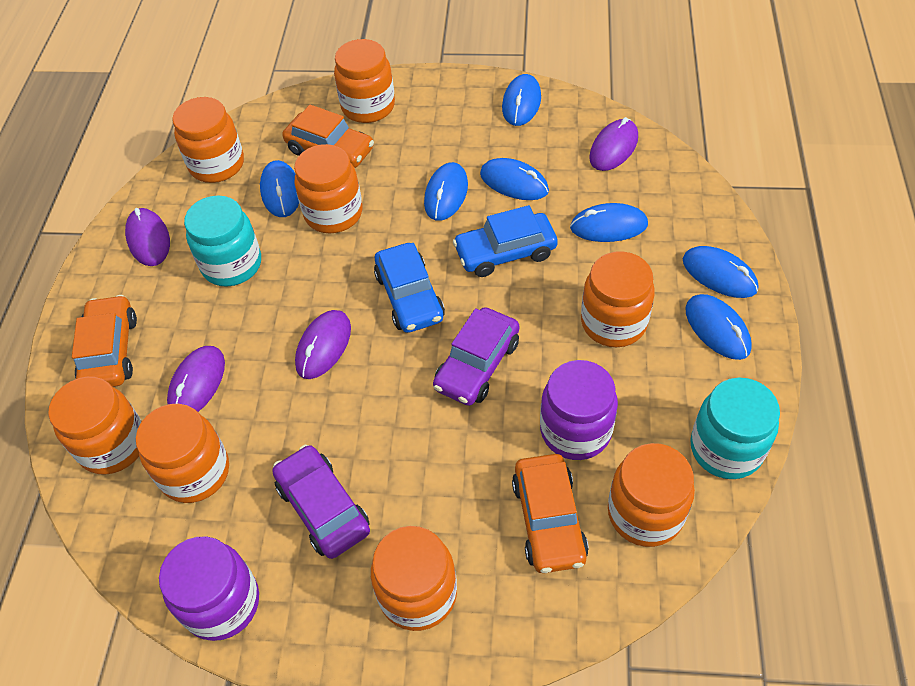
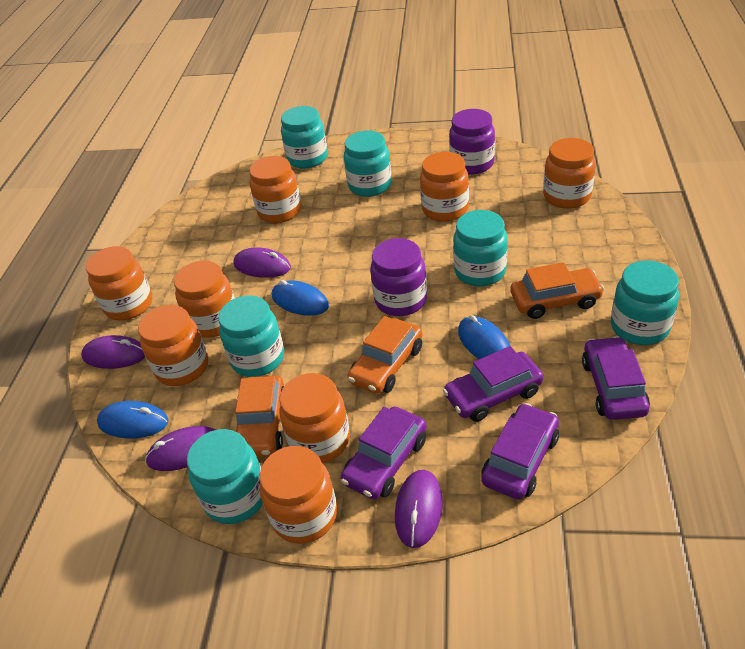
blue car: [374,243,445,333] [453,205,558,277] = 2 -> none = 0
blue mouse: [260,160,299,217] [424,162,468,221] [480,158,549,200] [502,74,541,126] [570,203,648,242] [683,246,758,298] [685,294,752,360] = 7 -> [97,401,168,438] [272,280,329,316] [458,315,510,359] = 3
purple car: [272,445,370,559] [433,307,519,406] = 2 -> [341,407,427,499] [443,346,544,422] [481,403,559,500] [582,336,650,420] = 4
turquoise jar: [184,195,261,286] [690,377,780,479] = 2 -> [187,429,263,524] [218,295,284,377] [281,106,328,169] [344,130,392,197] [453,210,508,286] [611,260,679,345] = 6

